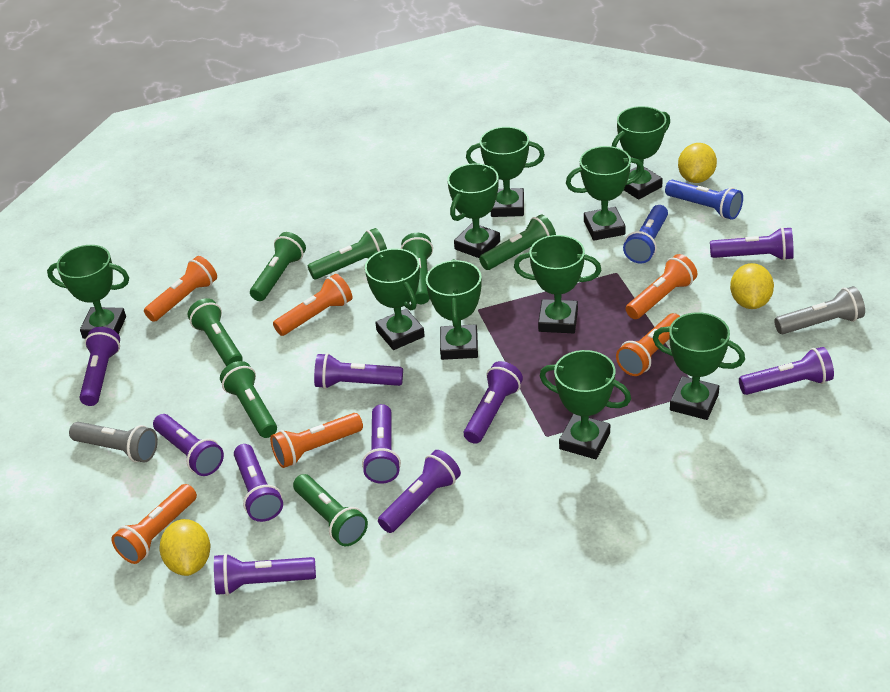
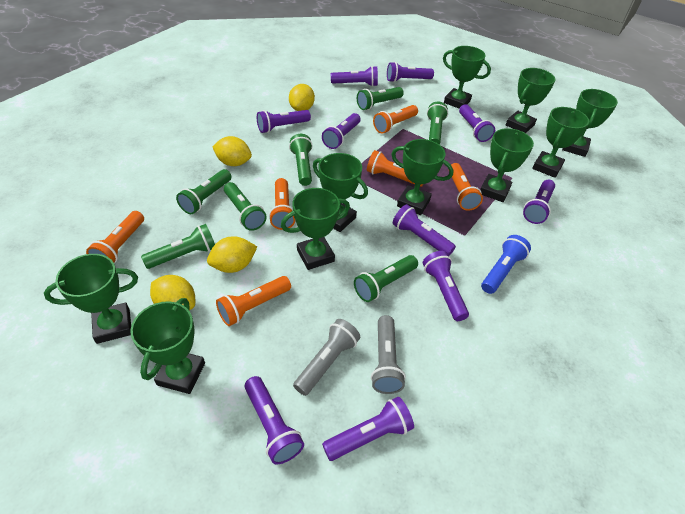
blue flashlight: [623,205,668,264] [665,180,743,220] = 2 -> [481,235,531,294] = 1
yellow lemon: [159,519,210,576] [678,143,717,183] [730,263,774,309] = 3 -> [150,275,195,310] [207,236,257,273] [212,136,252,166] [289,84,315,111] = 4

